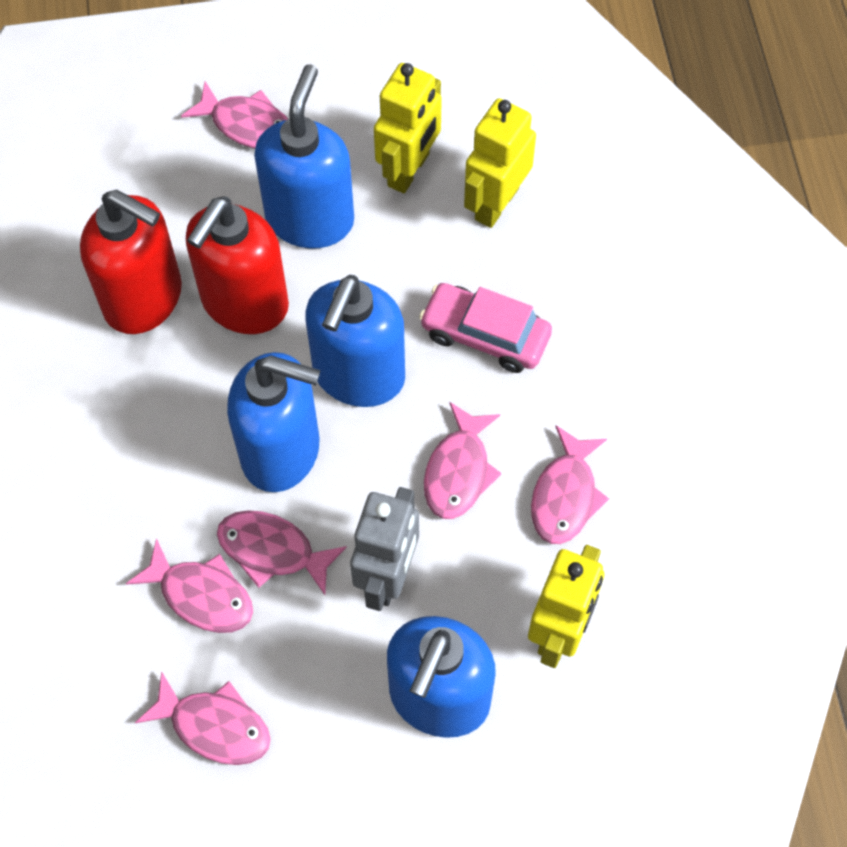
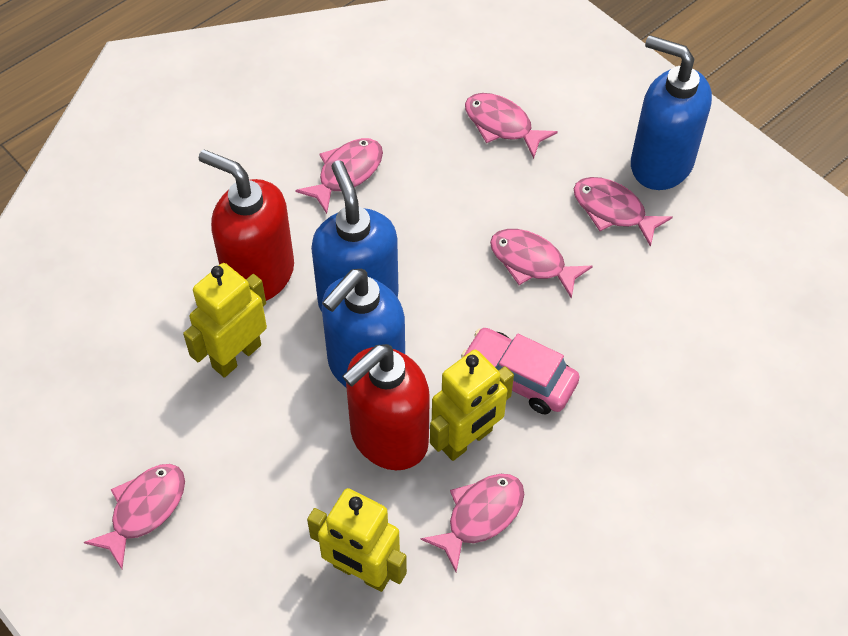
blue soap dispenser: [227,352,321,492] [254,64,354,248] [305,275,405,407] [387,616,496,738] = 4 -> [311,161,399,312] [322,269,405,387] [631,35,712,190] = 3
grey robot: [350,487,419,611] = 1 -> none = 0

